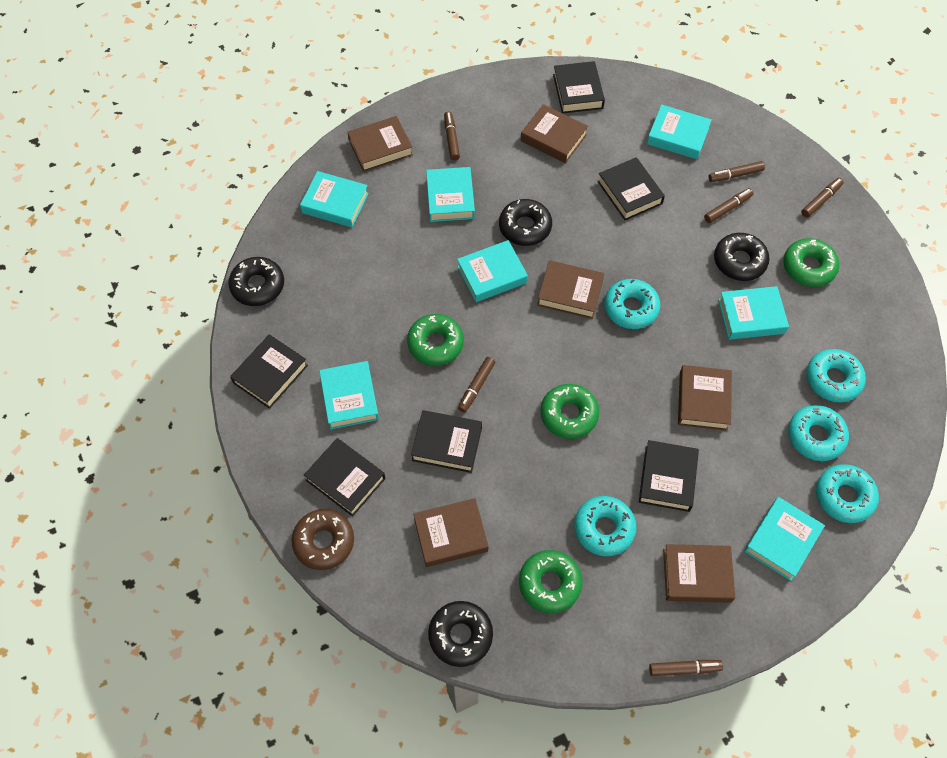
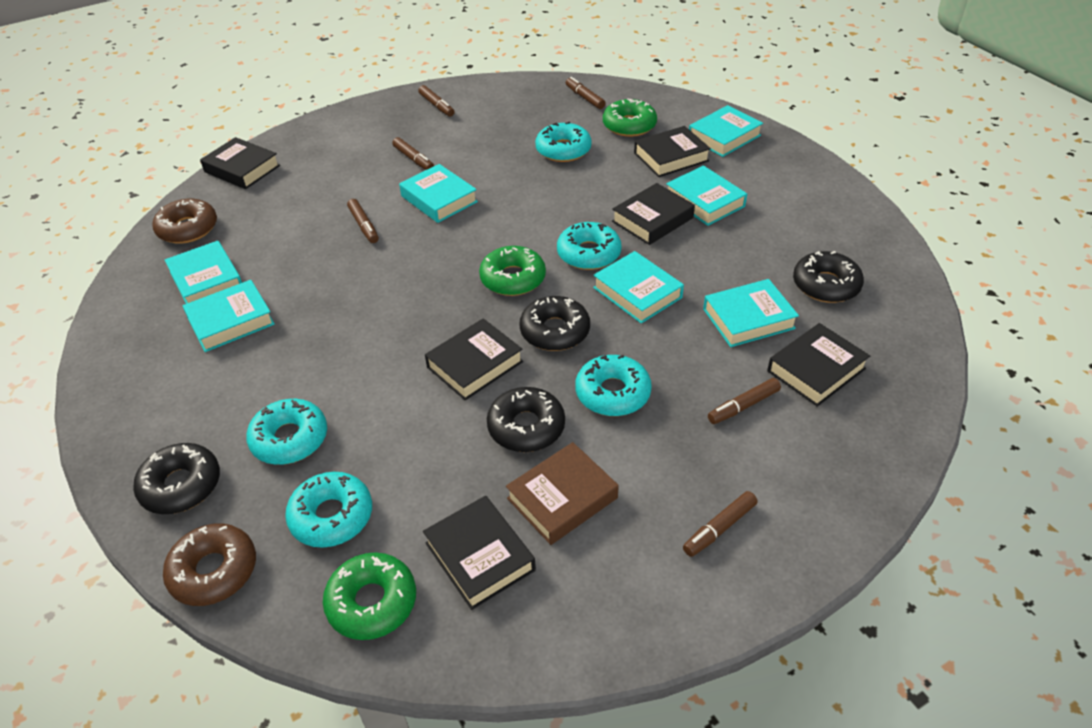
brown book: [347,116,413,172] [413,498,489,567] [521,104,588,163] [537,260,604,319] [663,544,735,603] [678,365,732,431] = 6 -> [506,442,619,545] = 1
brown donut: [291,509,354,570] = 1 -> [152,199,217,244] [163,523,256,606] = 2
green donut: [407,314,464,366] [519,550,583,613] [541,384,599,439] [783,238,839,287] = 4 -> [323,552,416,640] [479,246,546,296] [603,99,657,137] = 3

